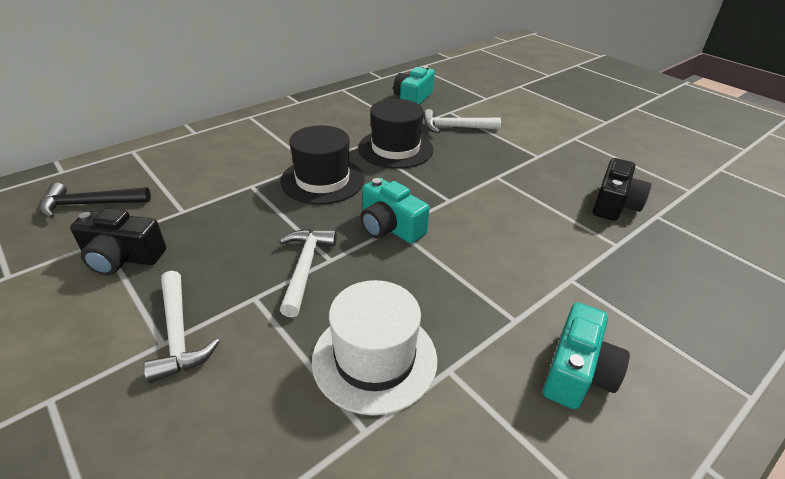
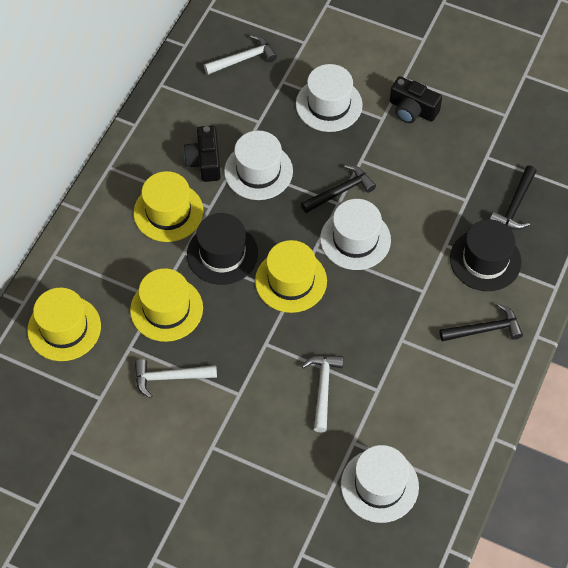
black hammer: [40,183,151,218] = 1 -> [301,165,376,213] [440,303,523,342] [490,166,537,230] = 3
turquoise camera: [361,178,430,244] [393,66,435,105] [543,303,630,410] = 3 -> none = 0
white hat: [312,280,437,415] = 1 -> [224,131,293,200] [296,64,363,132] [320,199,391,270] [341,445,419,523] = 4
yellow hat: none = 0 -> [27,288,101,361] [130,268,203,342] [133,171,204,242] [255,240,327,313] = 4

